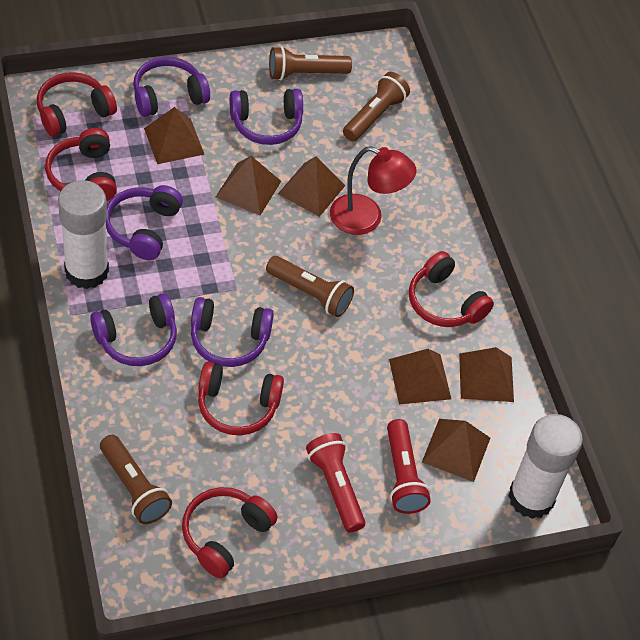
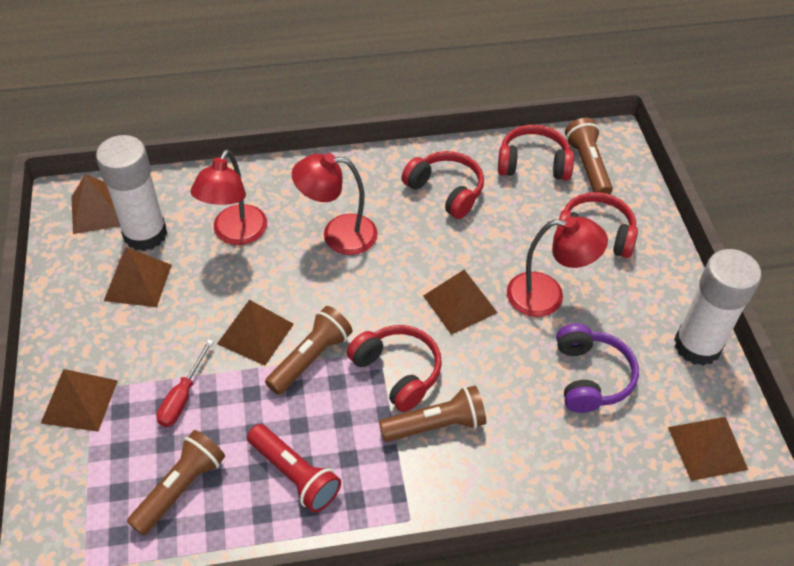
purple headphones: [90,293,177,366] [106,185,183,260] [133,57,210,117] [191,297,274,367] [230,89,303,145] = 5 -> [556,323,639,413] = 1
red flashlight: [306,433,365,533] [387,419,431,514] = 2 -> [247,424,341,513] = 1
red headphones: [37,72,117,137] [45,128,117,201] [182,487,278,578] [198,361,284,436] [409,251,494,327] = 5 -> [347,325,442,412] [401,151,484,219] [498,125,574,181] [557,192,638,258] = 4
red lamp: [330,146,416,235] = 1 -> [190,149,267,245] [292,153,378,255] [507,217,608,317] = 3
red screwdriver: none = 0 -> [156,339,214,427] = 1

